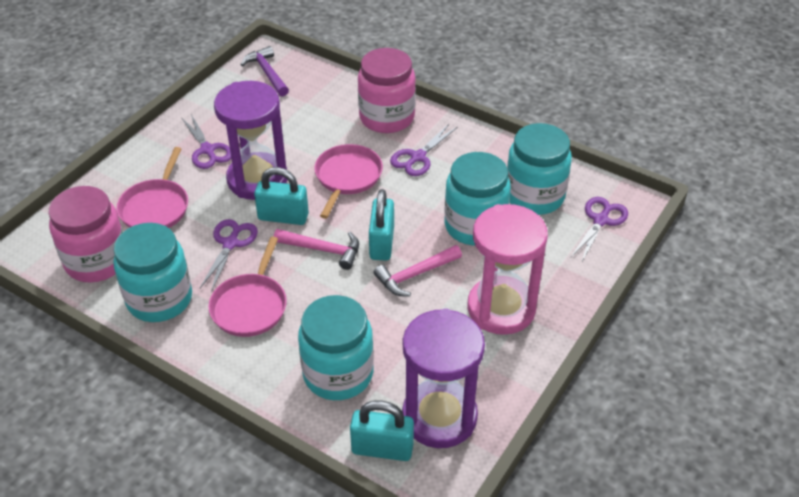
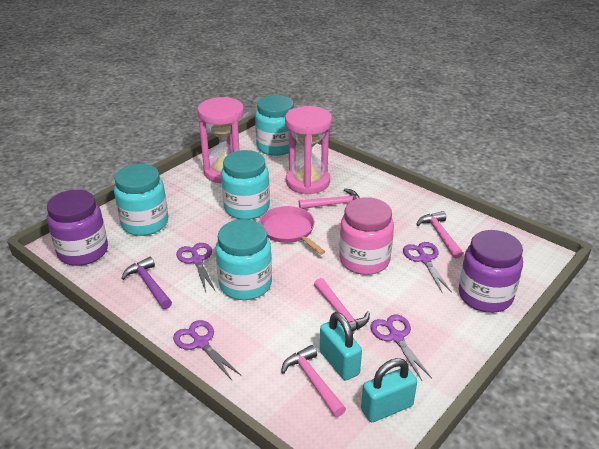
pink hammer: [274,229,359,270] [374,245,462,297] = 2 -> [281,345,346,417] [299,188,359,209] [314,278,370,332] [416,211,463,259] = 4
pink hourglass: [467,204,548,335] = 1 -> [197,97,244,183] [285,106,332,195] = 2
pink jar: [48,186,123,283] [358,48,416,133] = 2 -> [339,197,394,275] = 1
pink pan: [116,147,188,228] [208,236,287,337] [314,144,383,219] = 3 -> [259,206,325,255] = 1
purple hourglass: [214,81,288,200] [402,308,485,448] = 2 -> none = 0
purple jar: none = 0 -> [47,190,108,266] [459,230,523,313] = 2
turquoise padlock: [254,167,309,225] [350,400,414,461] [369,189,394,260] = 3 -> [320,312,362,381] [361,358,417,422] = 2

